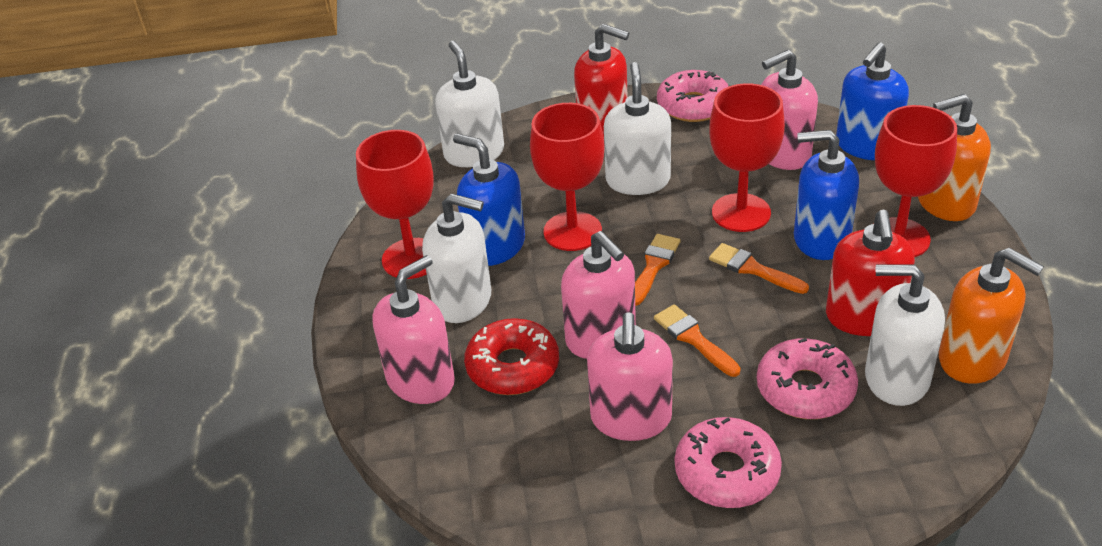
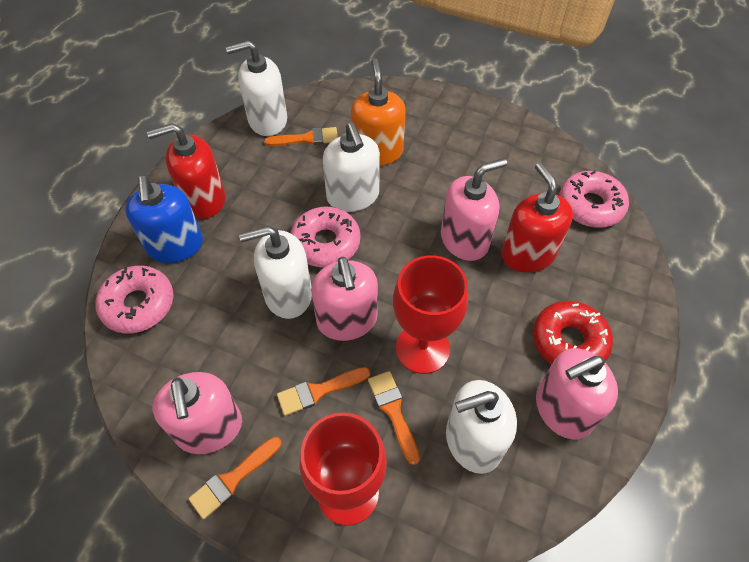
blue soap dispenser: [453,134,525,266] [794,130,859,260] [836,42,909,160] = 3 -> [125,176,203,263] = 1
orange brush: [635,234,680,306] [654,304,740,377] [709,243,809,294] = 3 -> [188,437,281,519] [264,127,338,146] [277,367,371,416] [368,371,420,465] = 4
orange soap dispenser: [918,94,991,221] [939,248,1044,384] = 2 -> [351,58,405,166] = 1
red goblet: [356,130,434,279] [530,103,605,251] [709,83,785,232] [873,105,957,257] = 4 -> [299,413,387,526] [393,255,468,374] = 2

